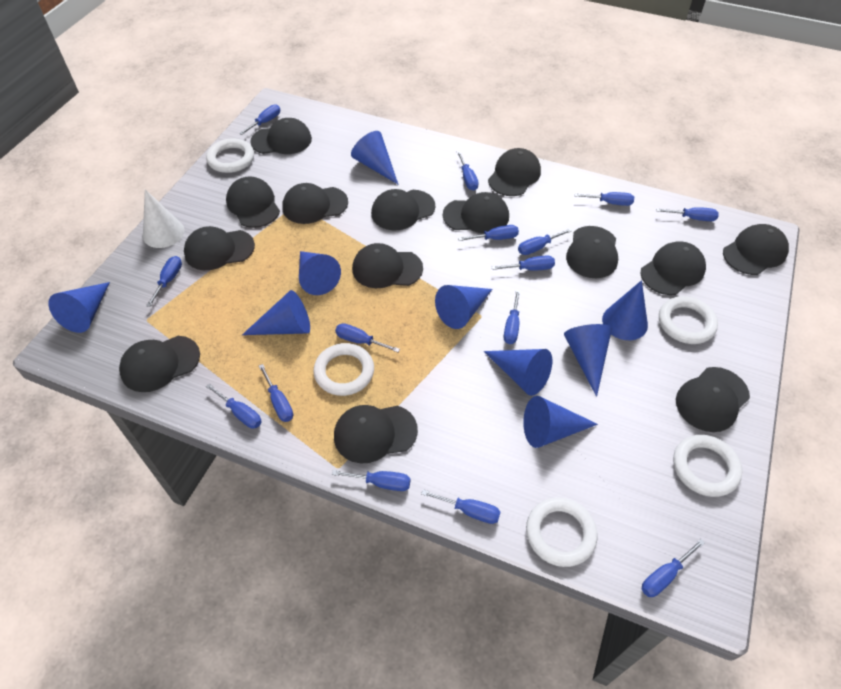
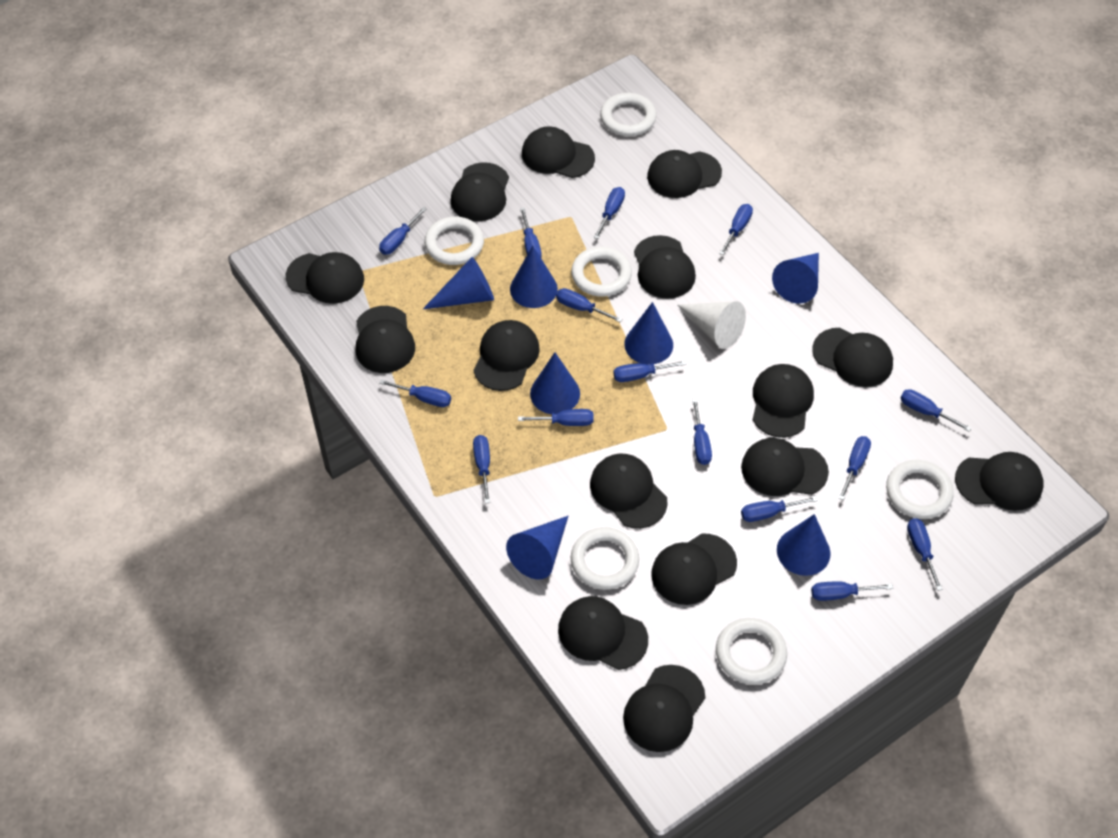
black cap: [119,336,200,392] [184,226,255,270] [226,176,280,228] [250,118,312,154] [282,183,348,224] [334,405,418,463] [352,243,423,288] [371,189,435,230] [443,192,509,234] [488,148,541,196] [566,226,618,278] [641,241,706,295] [676,367,750,432] [723,224,789,275] = 14 -> [285,252,364,304] [356,306,415,373] [450,162,509,221] [473,320,540,391] [522,126,595,178] [558,596,648,670] [590,454,668,529] [623,665,705,752] [634,235,696,299] [647,150,722,198] [651,533,737,605] [741,438,829,496] [753,364,814,438] [812,328,893,387] [955,452,1044,511] = 15
blue cone: [48,282,110,333] [242,290,310,335] [299,251,341,295] [351,131,398,184] [435,285,492,329] [484,349,552,396] [523,396,598,448] [564,324,612,397] [602,280,648,340] = 9 -> [423,257,494,309] [506,516,568,579] [510,246,558,308] [530,352,580,414] [624,302,673,364] [772,253,819,303] [777,514,830,576] = 7
white ring: [206,138,254,173] [313,343,374,396] [526,497,597,567] [659,296,718,344] [673,435,742,497] = 5 -> [424,216,484,265] [571,247,632,297] [571,527,639,590] [600,93,656,136] [716,618,787,685] [886,460,954,519] = 6

